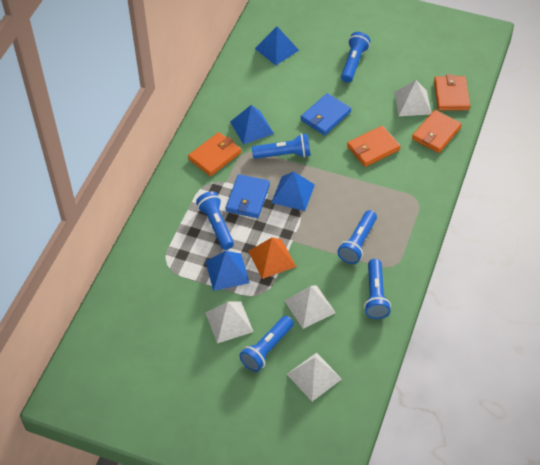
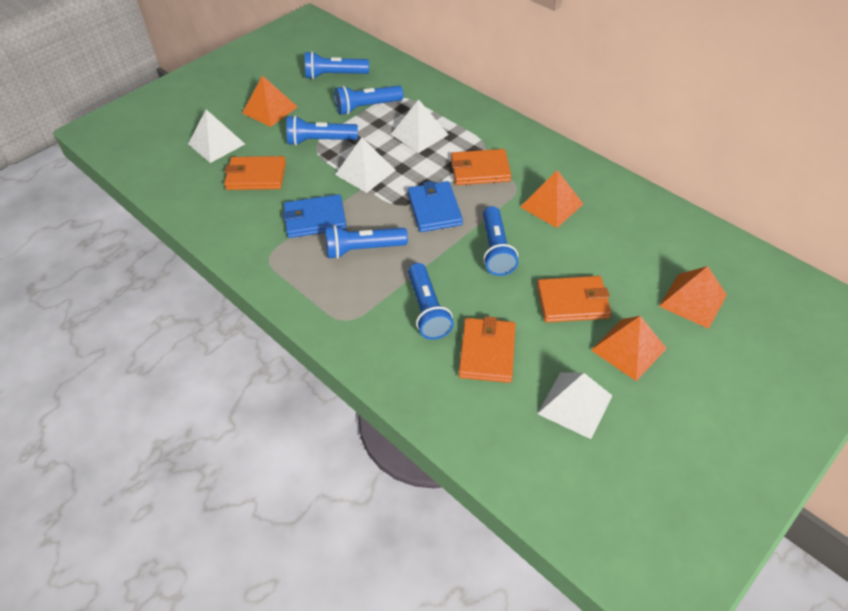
blue pyramid: [205,251,249,291] [230,105,274,145] [255,26,299,65] [271,171,315,211] = 4 -> none = 0
orange pyramid: [249,237,296,279] = 1 -> [242,75,297,127] [520,170,583,228] [591,316,667,381] [659,266,727,329] = 4

